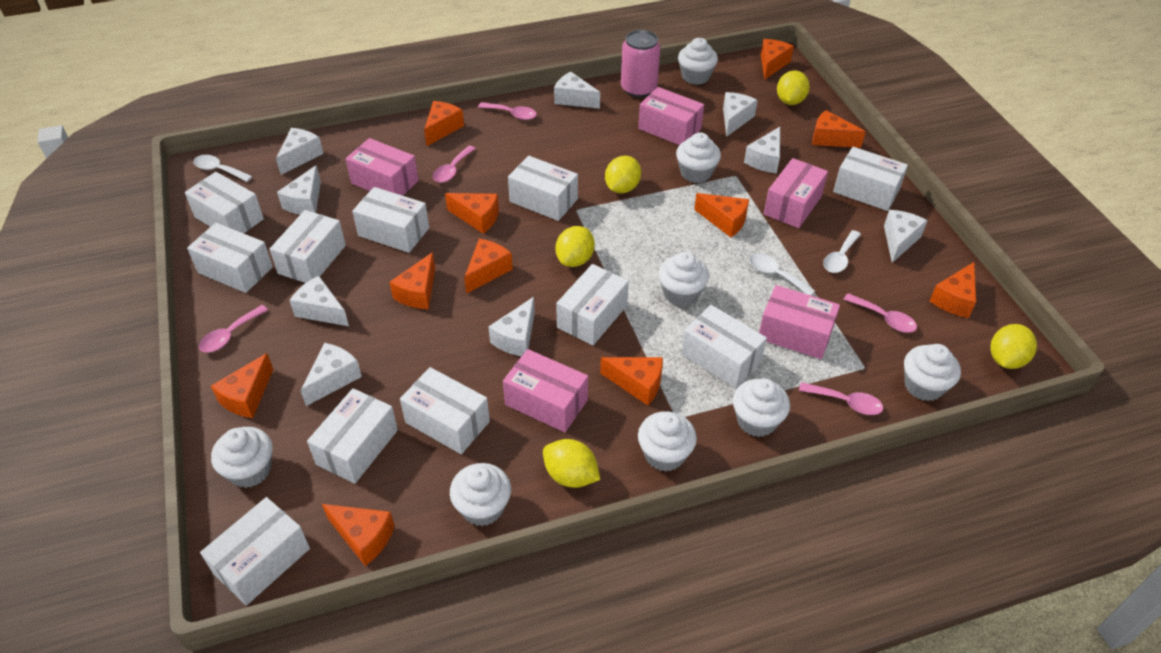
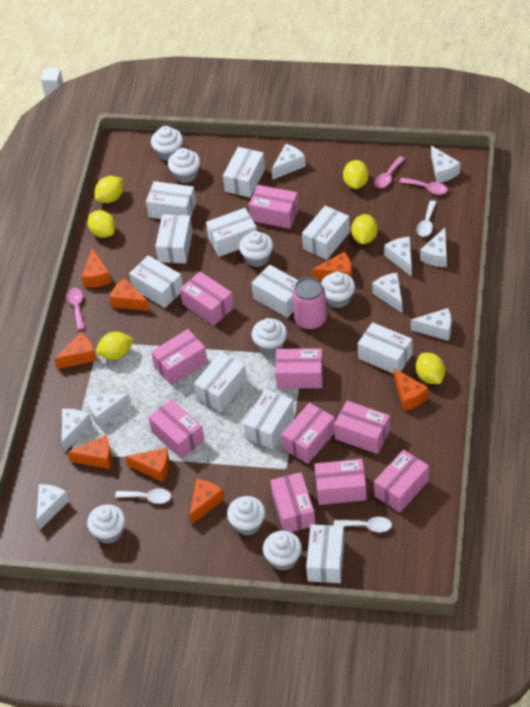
orange cheese: [211,353,273,418] [322,504,395,566] [389,252,435,309] [424,101,464,146] [445,193,499,234] [464,239,513,294] [600,357,663,405] [694,193,749,237] [761,39,794,80] [812,110,866,148] [930,262,976,318] = 11 -> [54,332,97,369] [68,435,112,469] [82,248,111,287] [109,278,150,311] [125,448,169,482] [189,479,224,525] [312,252,352,280] [394,369,428,411] = 8
pink box: [346,138,419,196] [503,349,588,432] [638,87,704,145] [759,285,840,359] [764,158,828,228] = 5 -> [148,399,205,459] [151,329,208,385] [180,271,234,326] [249,185,299,229] [270,472,315,532] [275,348,323,388] [281,403,335,464] [314,459,367,505] [334,401,390,454] [374,450,429,513] = 10
pink spoon: [199,305,268,352] [433,146,476,183] [478,102,537,120] [799,382,883,415] [843,293,917,333] = 5 -> [67,288,85,330] [374,156,405,188] [399,178,448,195] = 3
yellow lemon: [543,439,600,488] [556,226,595,267] [605,156,641,193] [777,70,810,105] [990,324,1037,369] = 5 -> [87,210,116,238] [95,176,123,203] [96,332,134,360] [343,160,369,189] [351,214,378,244] [416,353,445,384] = 6

